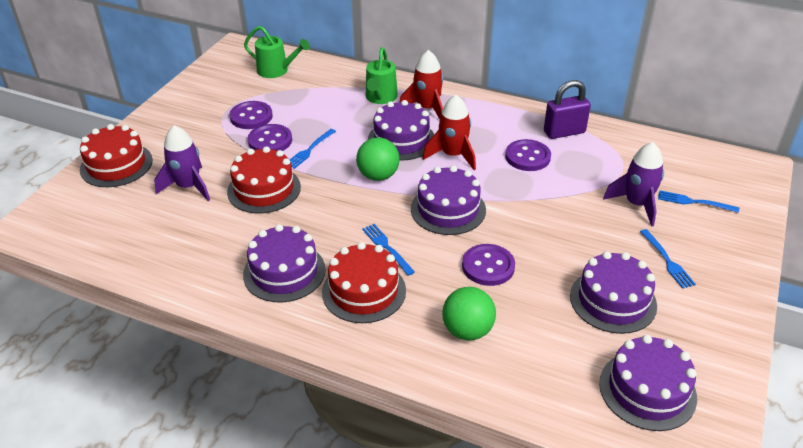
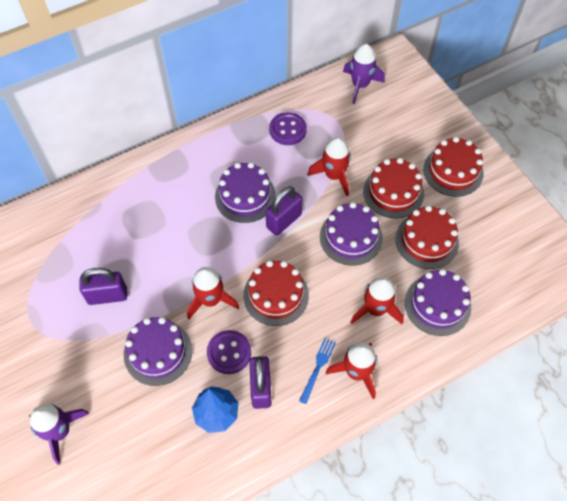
blue fork: [290,129,336,169] [362,224,415,276] [640,229,696,289] [658,190,739,213] = 4 -> [299,338,336,404] = 1
blue tree: none = 0 -> [192,386,239,433] = 1
green ball: [356,137,400,181] [442,287,496,340] = 2 -> none = 0
green watering can: [244,26,310,78] [366,47,398,104] = 2 -> none = 0
purple button: [229,101,273,129] [248,124,292,151] [462,244,515,286] [505,139,551,171] = 4 -> [207,330,251,374] [269,112,307,145] = 2
purple cake: [243,224,326,302] [368,100,434,161] [411,165,486,235] [570,251,657,334] [599,335,697,431] = 5 -> [124,317,192,386] [215,162,276,223] [320,202,383,266] [405,269,471,336] = 4
purple padlock: [544,80,591,139] = 1 -> [80,268,127,305] [249,356,272,409] [266,186,302,236] = 3
red cake: [80,124,153,187] [227,146,301,213] [322,242,406,323] = 3 -> [243,260,309,326] [363,158,424,219] [396,205,459,269] [423,137,483,197] = 4
red rocket: [400,50,443,119] [422,95,476,170] = 2 -> [187,267,239,319] [307,137,351,196] [326,342,377,399] [350,277,404,324] = 4

